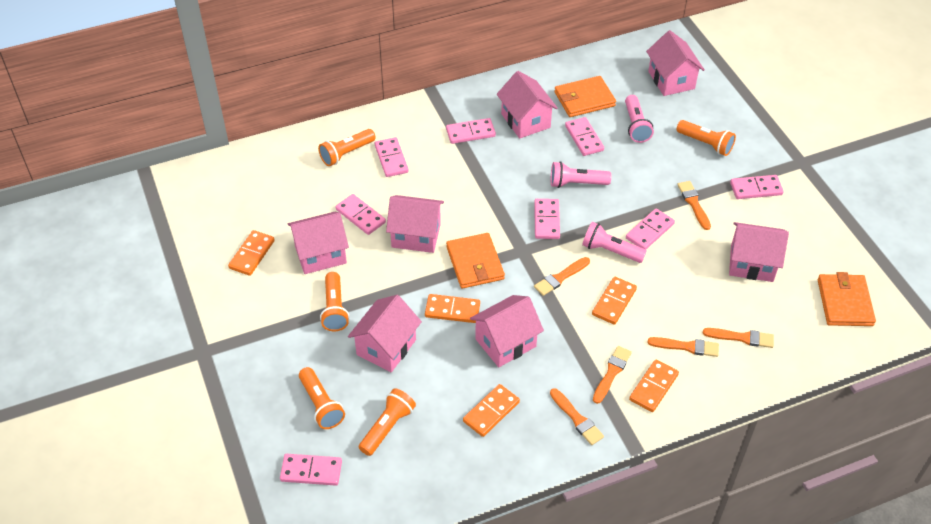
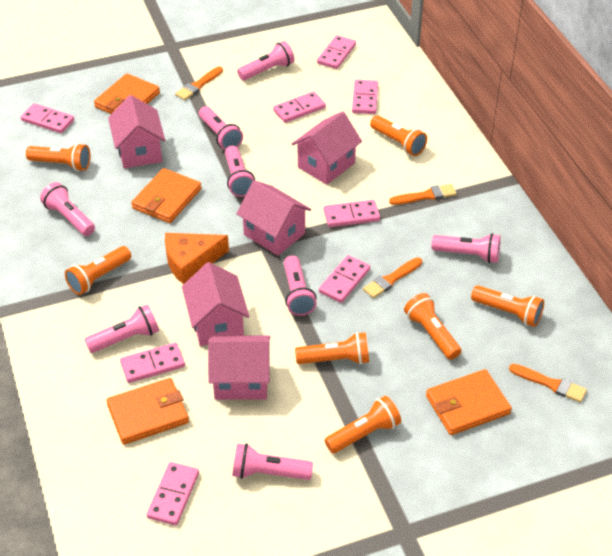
orange brush: [534,257,590,296] [550,388,604,445] [593,346,632,404] [648,337,719,357] [677,181,711,230] [703,328,774,348] = 6 -> [175,66,223,100] [363,257,422,298] [389,184,457,205] [509,364,587,403] = 4
orange cheese: none = 0 -> [165,233,229,284] = 1
orange domino: [228,230,275,276] [425,294,480,323] [463,384,520,437] [592,277,637,325] [629,359,679,412] = 5 -> none = 0
orange flashlight: [299,367,345,429] [318,129,376,166] [320,272,349,331] [359,388,416,456] [676,120,736,156] = 5 -> [26,143,90,171] [65,246,131,295] [295,332,369,365] [325,396,401,453] [370,116,427,156] [404,293,461,360] [471,285,544,327] = 7
orange wallet: [446,233,505,289] [554,76,616,117] [818,272,876,326] = 3 -> [94,74,160,114] [106,378,189,445] [131,168,201,223] [426,369,512,435] = 4
pink flashlight: [551,161,611,188] [582,222,647,263] [625,95,654,143] = 3 -> [40,182,95,236] [84,304,159,353] [199,106,243,150] [225,146,255,197] [232,443,313,480] [237,41,295,81] [284,255,317,316] [432,233,501,263] = 8
pink house: [288,211,349,274] [348,295,422,372] [386,195,444,253] [470,295,544,367] [497,71,558,139] [646,30,705,96] [729,222,789,282] = 7 -> [108,95,165,168] [182,262,249,346] [208,335,270,400] [236,180,311,256] [292,111,362,184] = 5

